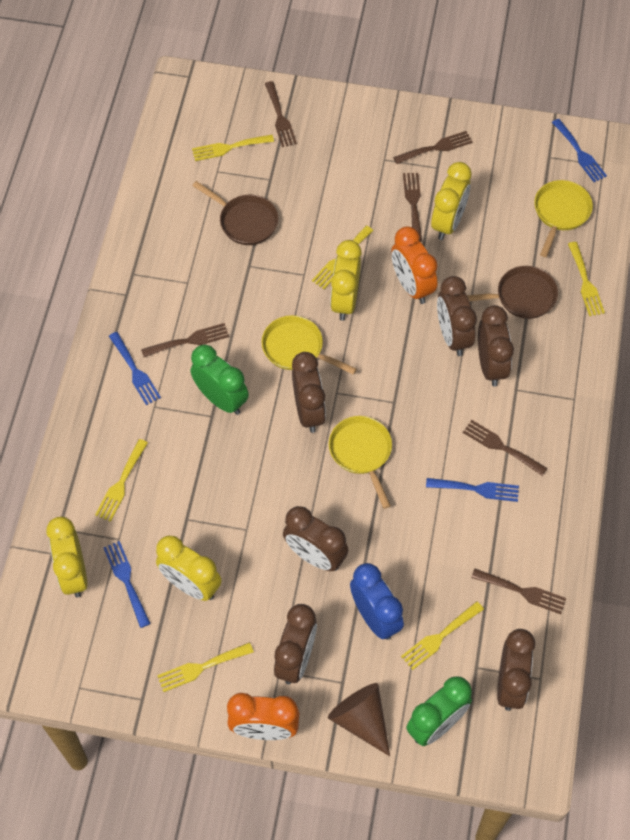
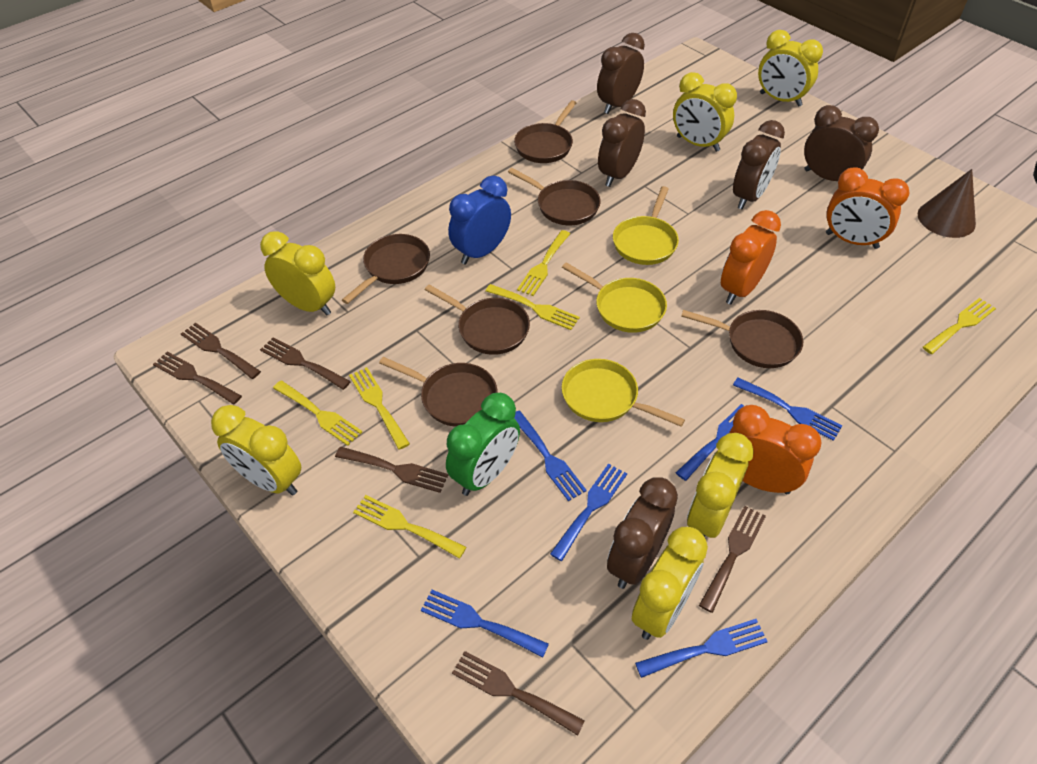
blue fork: [103,541,151,628] [109,332,161,405] [426,478,519,502] [552,119,607,182] = 4 -> [421,590,549,657] [514,411,587,501] [550,464,627,561] [635,619,768,678] [676,404,744,481] [733,378,842,441] = 6
brown clock: [274,604,317,684] [283,506,348,571] [292,352,326,433] [437,276,477,356] [478,305,514,387] [497,629,535,711] = 6 -> [597,33,645,114] [598,99,646,187] [607,477,678,589] [733,120,785,209] [804,105,879,181] = 5
brown pan: [192,181,278,245] [467,266,558,319] = 2 -> [342,234,430,304] [379,357,497,427] [425,284,530,355] [508,168,601,225] [514,100,576,163] [681,310,803,368] = 6
green clock: [190,344,249,415] [406,676,472,746] = 2 -> [446,393,520,496] = 1
orange clock: [227,693,299,740] [391,226,438,304] = 2 -> [721,210,781,305] [729,405,822,494] [826,167,909,249] = 3
yellow clock: [46,517,88,598] [156,535,221,601] [330,240,362,321] [431,162,472,240] = 4 -> [211,405,301,496] [260,231,335,315] [632,527,708,640] [673,72,737,152] [687,433,754,538] [758,30,823,107] = 6

